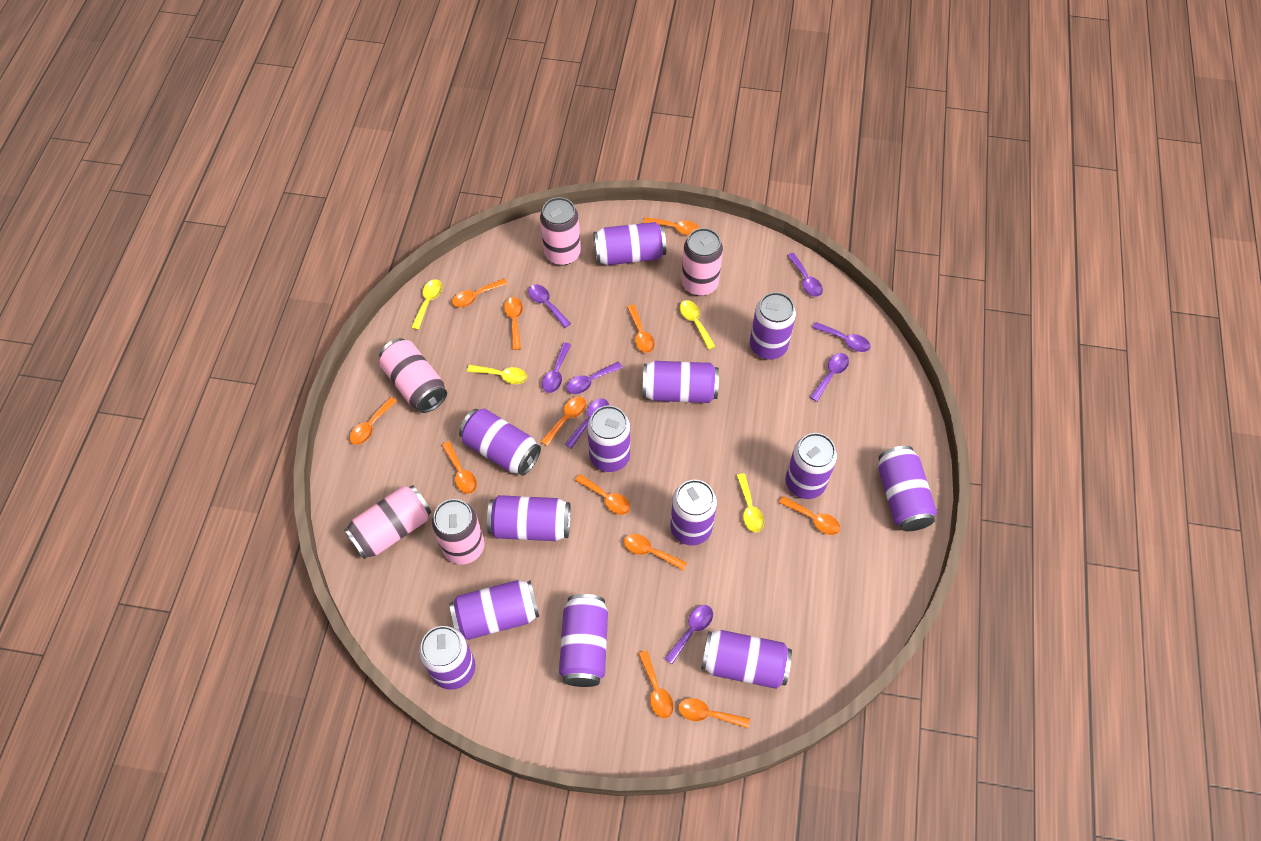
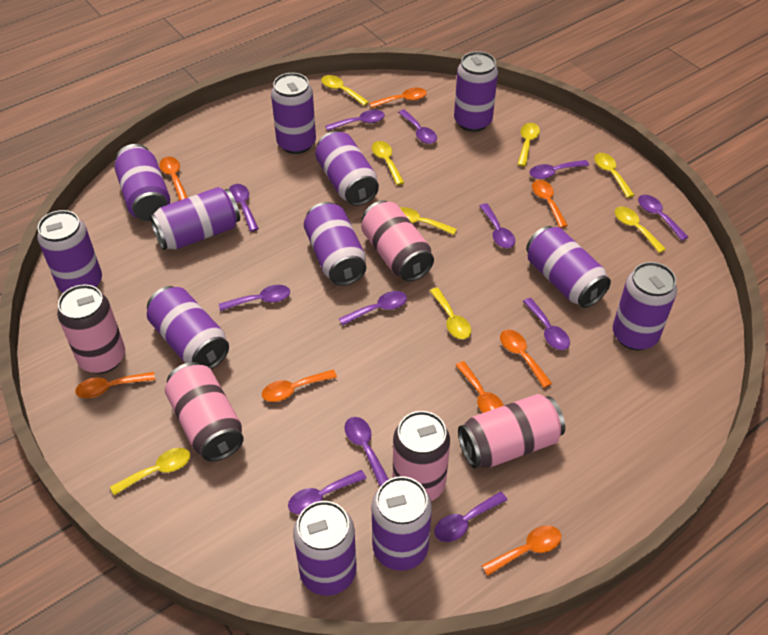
orange spoon: [349,397,397,445] [442,441,477,494] [452,278,507,308] [504,297,523,350] [541,397,586,446] [575,474,630,515] [624,534,687,571] [627,305,655,353] [638,650,674,718] [643,217,699,235] [679,698,750,728] [779,496,840,535] = 12 -> [75,372,155,398] [159,157,188,201] [262,370,337,402] [369,88,427,108] [455,361,504,413] [481,525,561,576] [500,330,552,388] [532,180,568,228] = 8
purple can: [419,626,475,690] [450,580,539,640] [459,409,541,476] [487,495,571,541] [559,594,608,687] [587,406,630,472] [593,222,666,265] [642,361,719,403] [670,480,717,545] [701,630,792,689] [750,292,796,360] [786,433,837,499] [878,446,937,531] = 13 -> [37,210,102,293] [114,144,170,221] [147,286,229,369] [150,187,240,250] [271,73,316,154] [293,501,356,596] [304,202,366,286] [315,131,379,206] [372,476,432,571] [454,51,498,132] [526,226,611,308] [613,262,677,351] = 12
purple spoon: [528,284,571,328] [542,342,571,393] [565,399,609,449] [566,362,623,394] [664,605,713,664] [787,253,823,297] [810,353,849,402] [813,322,871,352] = 8 -> [219,285,290,311] [229,184,259,232] [288,470,367,514] [325,110,385,131] [339,291,407,325] [344,417,389,486] [398,109,437,144] [434,491,507,542] [480,203,515,248] [523,298,570,350] [529,160,589,179] [638,195,688,241] = 12
yellow spoon: [411,279,442,330] [467,365,527,384] [680,300,716,350] [736,474,764,532] = 4 -> [110,448,190,496] [321,75,369,106] [372,141,404,185] [400,207,457,235] [430,287,471,339] [517,123,540,167] [594,153,634,198] [615,206,666,253] = 8

